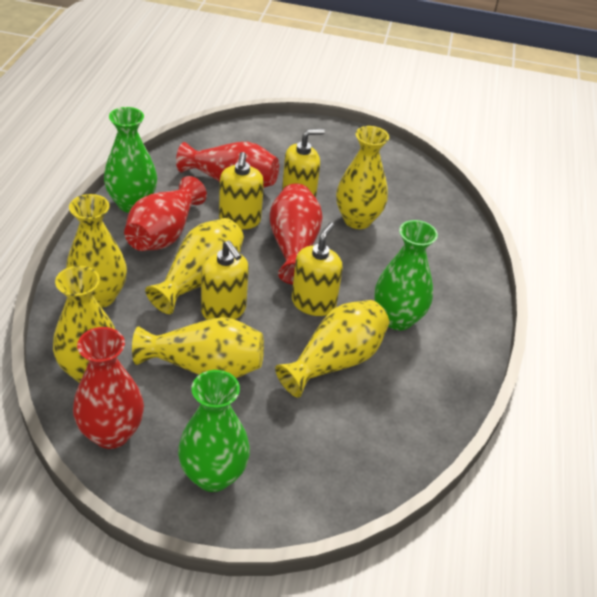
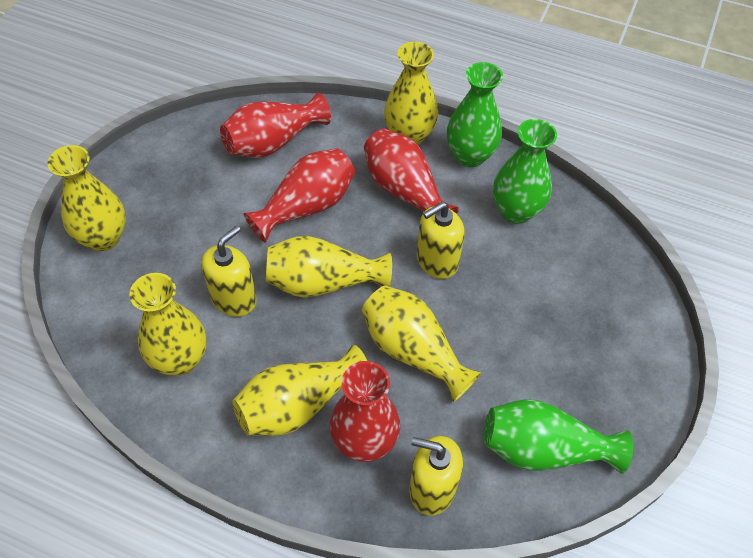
yellow soap dispenser: [201,241,249,320] [219,152,264,229] [282,129,325,198] [292,222,343,316] = 4 -> [201,226,257,317] [409,436,463,516] [417,202,465,279] = 3

